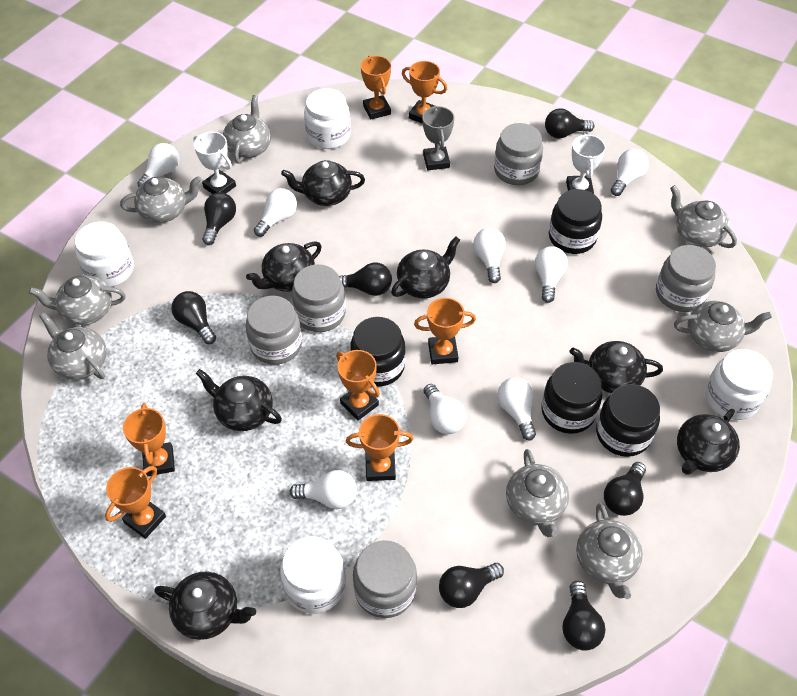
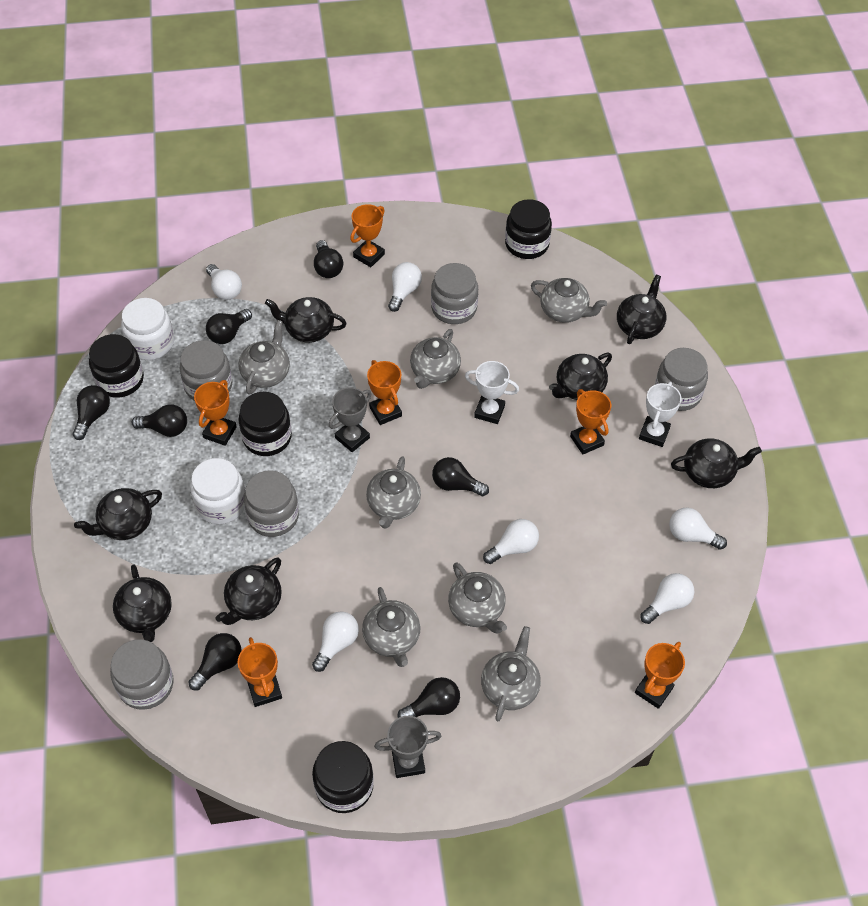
grey teapot: [29,275,126,325] [39,313,107,380] [120,176,202,223] [223,95,271,164] [506,449,569,537] [576,503,643,599] [670,185,737,248] [674,301,772,352] = 8 -> [238,320,290,394] [362,587,420,667] [366,456,421,529] [410,329,461,389] [448,562,507,634] [481,626,541,721] [531,278,607,323] = 7
grey trophy: [422,105,454,170] = 1 -> [329,387,372,452] [374,716,441,778] = 2
orange trophy: [105,466,166,539] [123,403,175,476] [336,350,380,421] [346,414,414,481] [361,56,391,120] [402,61,447,124] [414,298,476,364] = 7 -> [194,380,237,446] [238,637,282,707] [350,204,385,267] [367,360,402,425] [570,389,611,454] [635,642,685,709] = 6
white jar: [75,221,134,287] [280,536,346,614] [304,88,351,149] [705,349,773,420] = 4 -> [121,298,174,360] [190,458,245,524] = 2
white light bulb: [137,143,179,187] [254,188,297,237] [290,470,357,509] [424,384,467,434] [473,228,506,283] [497,377,536,440] [535,246,568,303] [611,149,649,196] = 8 -> [206,264,242,300] [312,611,359,672] [388,262,422,312] [483,519,539,564] [640,573,694,624] [669,507,727,550] = 6

